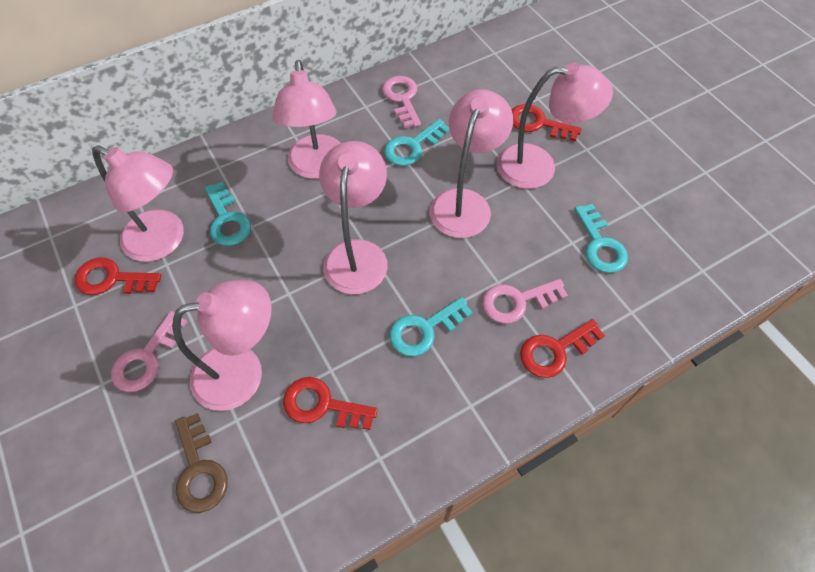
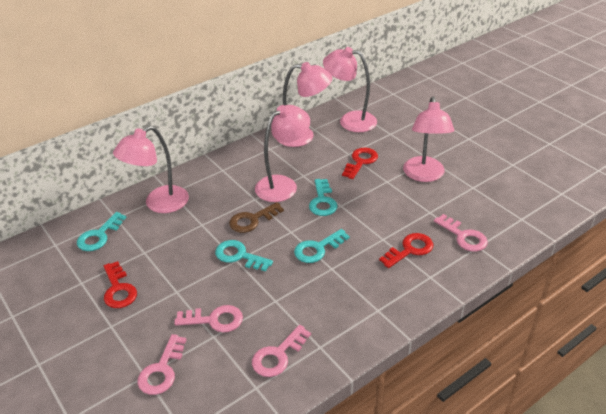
pink key: [111,311,187,392] [382,76,421,128] [482,279,568,324] = 3 -> [137,334,187,395] [174,305,243,332] [252,325,311,377] [434,214,488,252] = 4
pink lamp: [92,145,184,262] [173,280,272,411] [272,60,340,179] [319,141,388,294] [430,89,513,238] [497,62,613,189] = 6 -> [113,126,189,213] [255,105,310,202] [277,62,332,147] [323,47,377,132] [403,97,454,182] = 5
red key: [75,258,161,295] [283,377,378,430] [512,104,582,142] [520,319,605,378] = 4 -> [104,261,137,308] [342,148,378,179] [379,233,433,268] = 3

